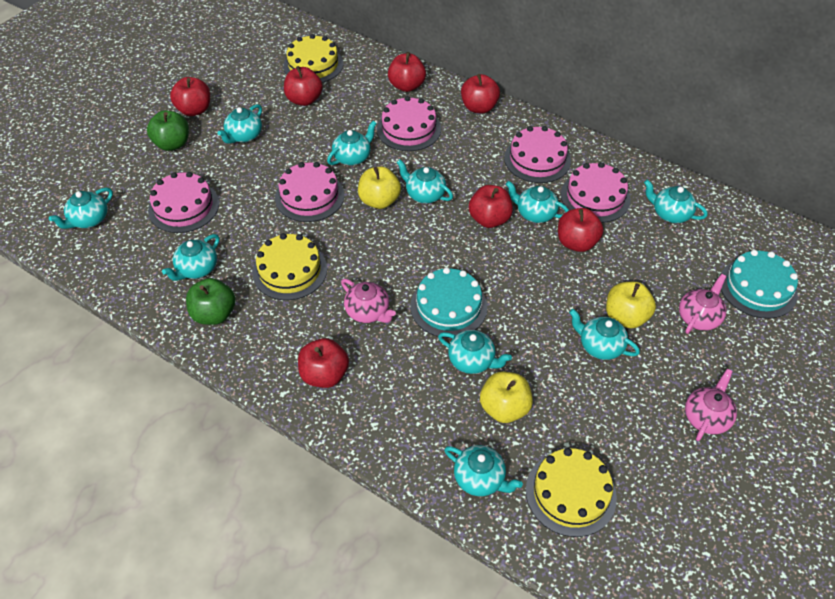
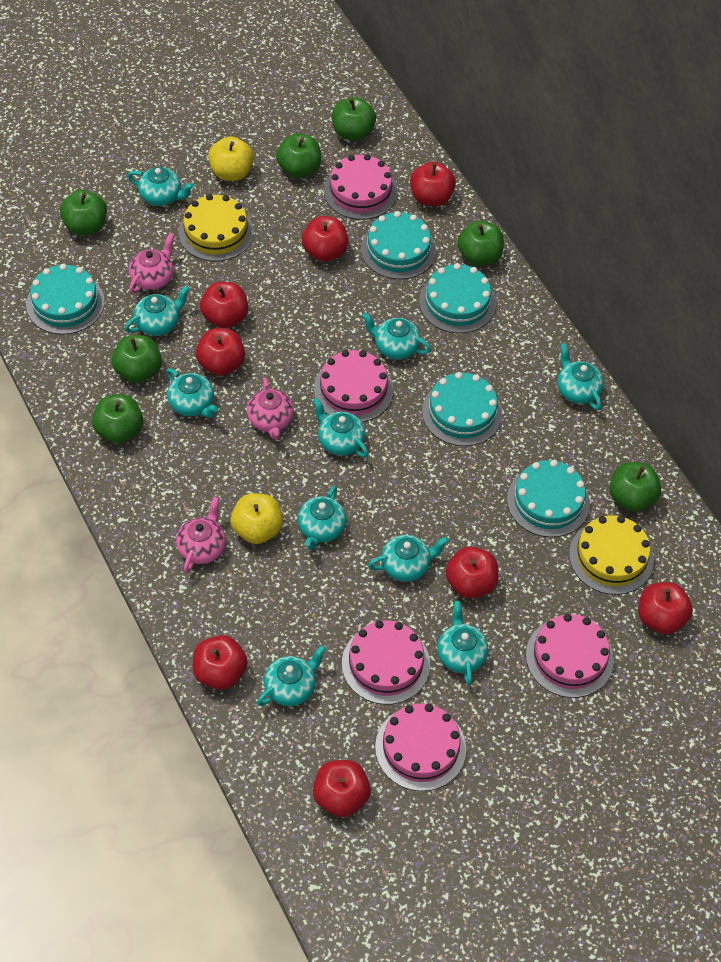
green apple: [147,110,189,151] [186,278,235,325] = 2 -> [60,190,107,235] [92,394,143,443] [112,335,162,383] [276,133,321,178] [332,97,376,141] [457,220,504,266] [609,462,661,512] = 7
red apple: [170,77,210,116] [284,66,323,106] [298,338,349,388] [388,52,426,92] [461,74,500,113] [469,185,513,228] [558,208,603,252] = 7 -> [193,635,248,690] [196,328,245,376] [200,282,248,328] [302,216,348,262] [313,760,371,817] [410,162,456,206] [446,547,498,598] [639,582,693,634] = 8
turquoise cake: [410,267,487,338] [721,250,798,319] = 2 -> [26,264,105,335] [361,211,436,279] [419,263,496,333] [422,372,502,446] [507,460,590,537] = 5
yellow apple: [358,167,401,209] [480,372,533,423] [606,282,656,328] = 3 -> [208,136,254,181] [230,493,283,544] = 2
yellow cake: [252,233,327,300] [283,34,343,83] [526,448,617,537] = 3 -> [178,194,254,261] [569,515,654,595] = 2

